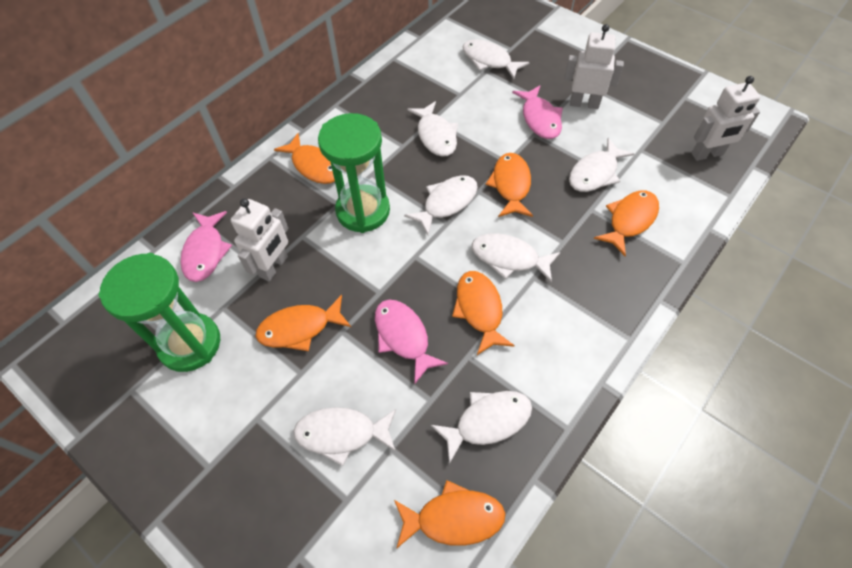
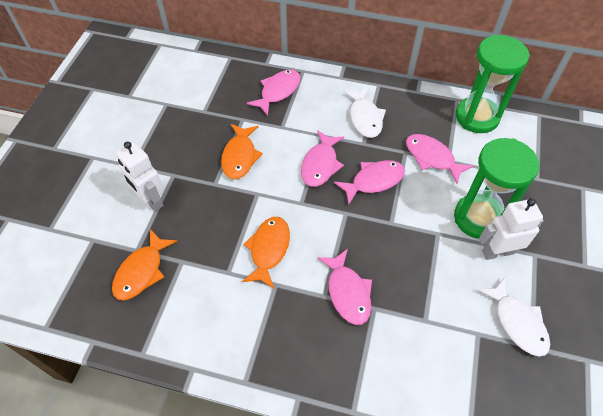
orange fish: [255,295,351,351] [274,133,335,184] [394,480,505,549] [452,271,515,355] [486,153,533,217] [594,190,659,256] = 6 -> [112,229,177,301] [221,124,263,179] [242,217,290,289] = 3
pink fish: [180,211,232,282] [375,300,448,384] [512,85,563,139] = 3 -> [247,69,301,116] [301,130,344,187] [317,249,372,325] [334,160,405,205] [406,134,474,184] = 5
white fish: [293,407,396,466] [404,175,478,235] [408,101,458,157] [431,391,532,464] [462,39,529,79] [472,233,560,283] [569,138,634,192] = 7 -> [344,88,386,138] [477,277,550,357] = 2
white robot: [231,198,288,281] [564,24,624,109] [692,76,760,161] = 3 -> [116,141,164,211] [479,198,544,260] = 2

